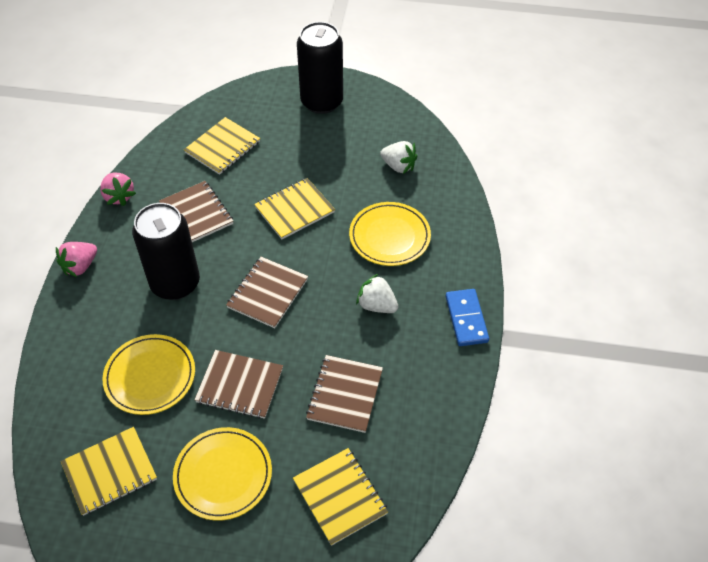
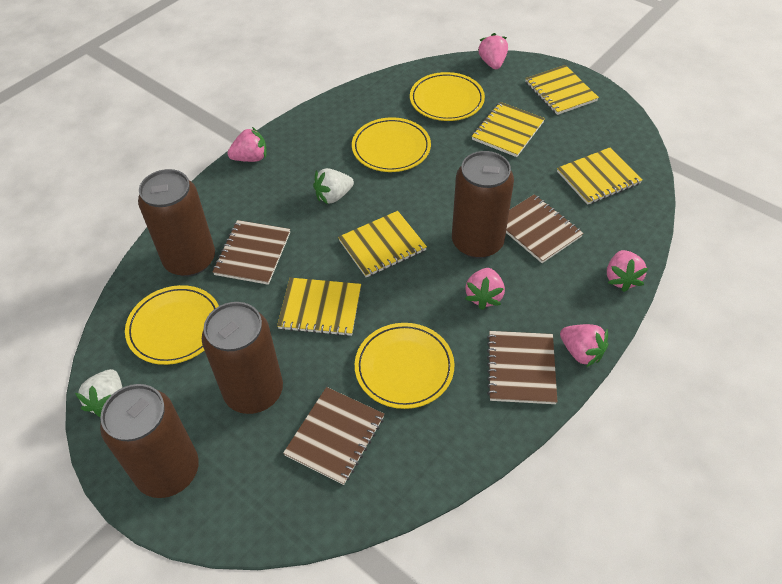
black can: [132,203,200,300] [297,22,343,114] = 2 -> none = 0
blue domino: [445,289,489,346] = 1 -> none = 0
brown can: none = 0 -> [100,384,199,498] [138,169,215,277] [202,302,283,414] [452,151,514,258] = 4
pink strawberry: [56,242,97,277] [100,172,136,206] = 2 -> [227,127,267,162] [465,268,505,310] [478,33,508,69] [560,324,608,367] [607,250,648,292] = 5
yellow notebook: [61,427,157,516] [184,117,260,175] [254,178,335,239] [293,448,388,546] = 4 -> [277,278,361,336] [338,211,427,277] [472,102,545,157] [525,65,599,115] [557,148,642,205] = 5
yellow plate: [102,334,195,415] [173,427,272,521] [349,202,431,266] = 3 -> [125,285,219,365] [352,117,431,172] [355,323,454,409] [410,72,485,121] = 4

